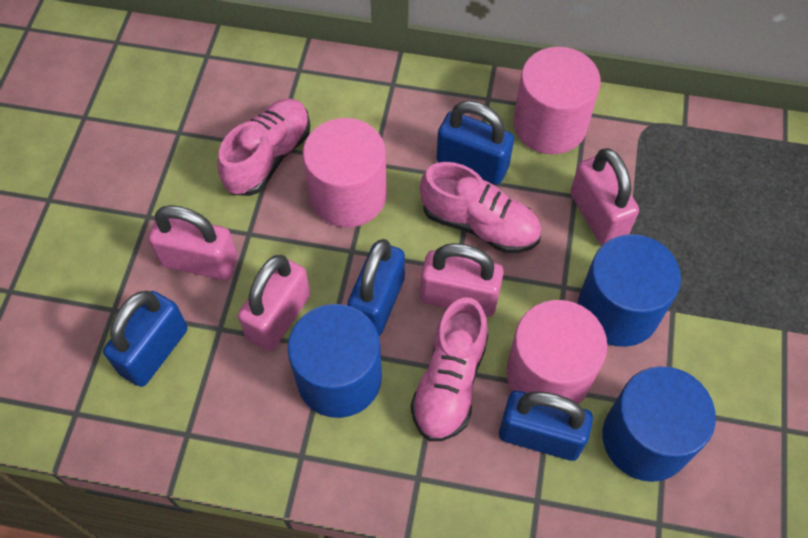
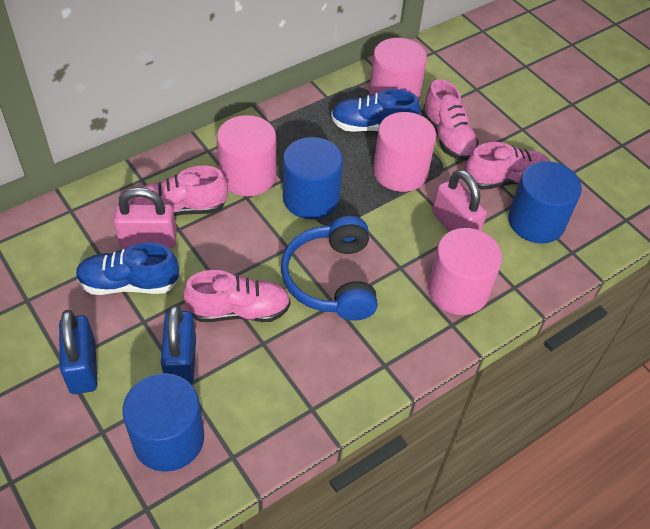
blue headphones: none = 0 -> [281,216,378,321] = 1
blue padlock: [103,291,188,387] [347,239,405,336] [436,101,514,185] [499,391,593,461] = 4 -> [59,310,97,394] [161,305,196,385] = 2
blue shoe: none = 0 -> [76,242,179,295] [331,89,420,132] = 2
pink cylinder: [303,118,387,227] [506,300,607,404] [513,47,601,154] = 3 -> [217,115,276,196] [369,38,427,100] [373,112,436,192] [428,228,502,315] = 4
pink padlock: [149,205,238,280] [238,255,311,351] [420,243,504,317] [570,148,639,245] = 4 -> [113,187,177,248] [432,169,487,232] = 2
pink shoe: [218,99,310,196] [411,298,488,441] [420,162,541,254] = 3 -> [131,166,228,216] [183,270,291,322] [422,79,479,160] [465,142,550,190] = 4

